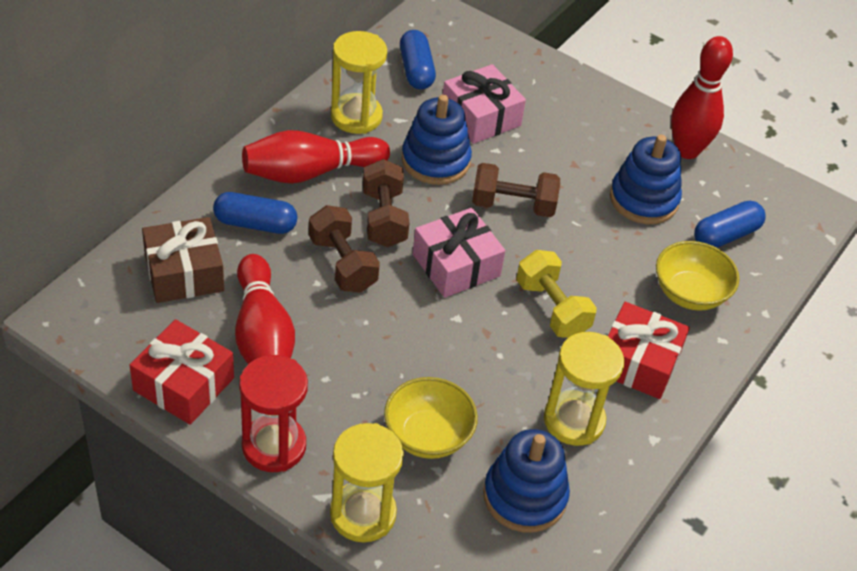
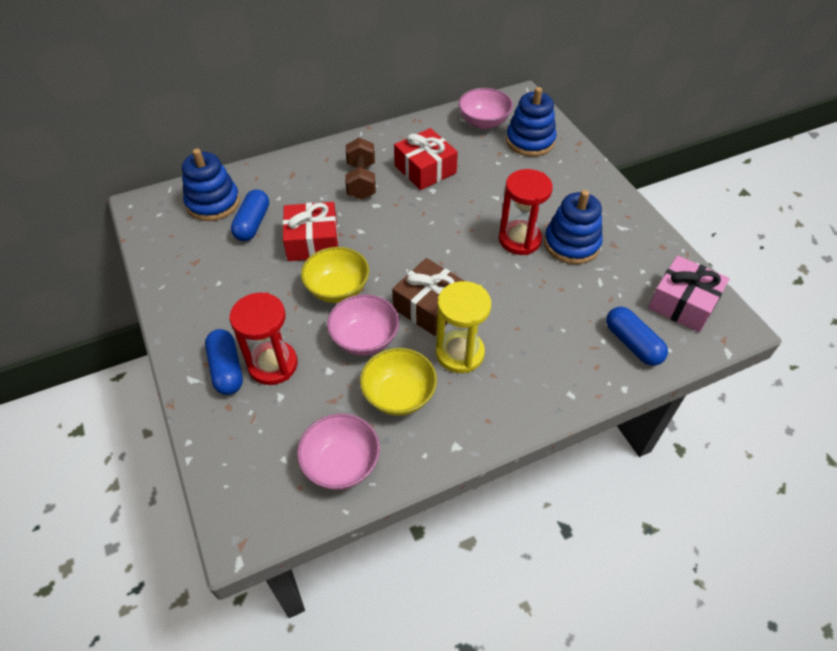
brown dumbbell: [309,205,380,293] [363,159,409,247] [472,163,560,217] = 3 -> [345,138,376,200] = 1
pink bowl: none = 0 -> [297,413,380,490] [327,294,399,356] [458,88,513,129] = 3
pink gift: [413,208,505,298] [443,64,526,144] = 2 -> [648,255,730,332] = 1
red bowling pin: [235,254,295,364] [242,130,390,184] [671,36,733,159] = 3 -> none = 0
red hourglass: [239,355,308,472] = 1 -> [229,292,297,385] [499,169,553,255] = 2
yellow dumbbell: [516,250,597,338] = 1 -> none = 0
yellow hourglass: [330,423,404,543] [331,31,387,134] [544,332,624,446] = 3 -> [436,281,491,373] = 1

